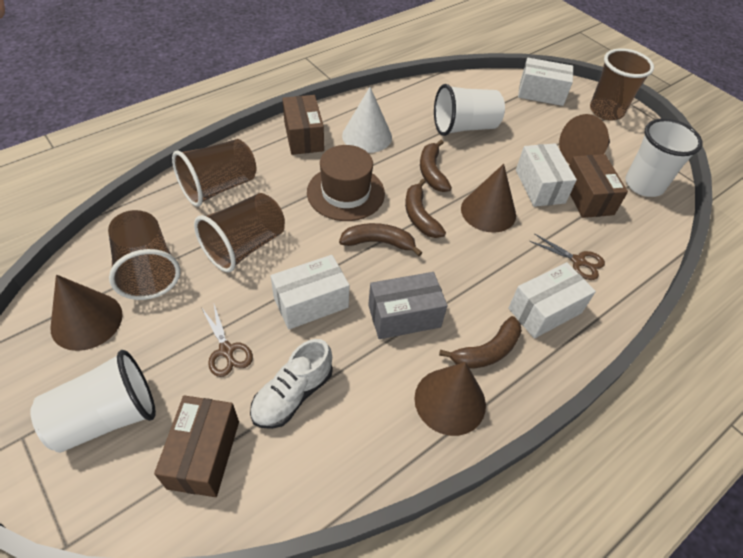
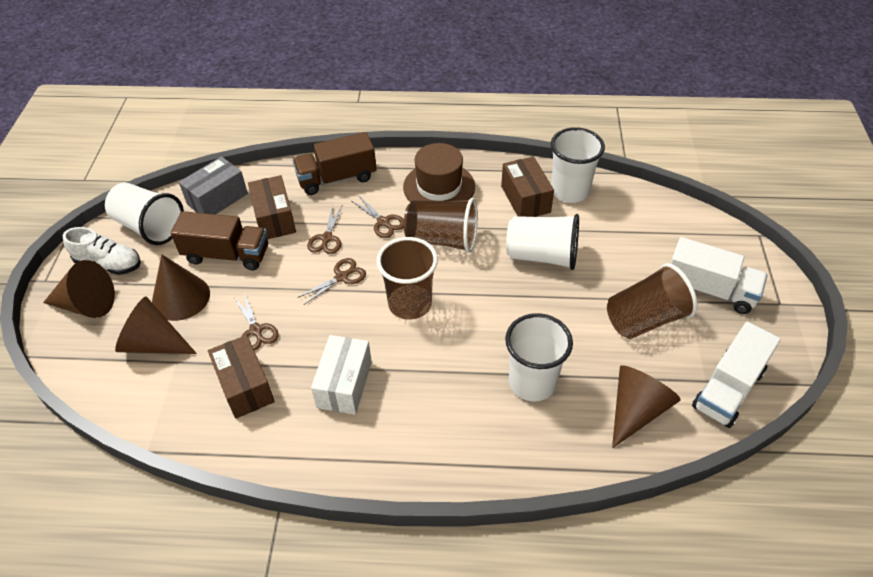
brown banana: [339,223,422,256] [405,179,446,238] [420,140,452,192] [439,316,522,369] = 4 -> none = 0
brown cup: [108,210,180,300] [172,139,257,207] [194,193,285,272] [590,48,654,121] = 4 -> [376,237,438,320] [404,198,478,253] [607,263,698,339] = 3
brown scissors: [201,305,253,377] [529,234,605,280] = 2 -> [234,292,278,351] [297,258,366,305] [307,205,342,254] [351,195,404,238] = 4
brown truck: none = 0 -> [171,211,268,270] [292,132,376,195] = 2
white box: [271,255,350,330] [508,262,596,339] [516,143,577,207] [518,58,573,106] = 4 -> [311,335,372,415] = 1
white cone: [342,87,392,153] = 1 -> none = 0
white cup: [30,350,156,453] [434,84,505,136] [626,118,703,197] = 3 -> [105,183,184,245] [505,313,573,401] [506,214,579,270] [551,127,605,203] = 4
white truck: none = 0 -> [670,237,767,314] [692,322,780,428] = 2

